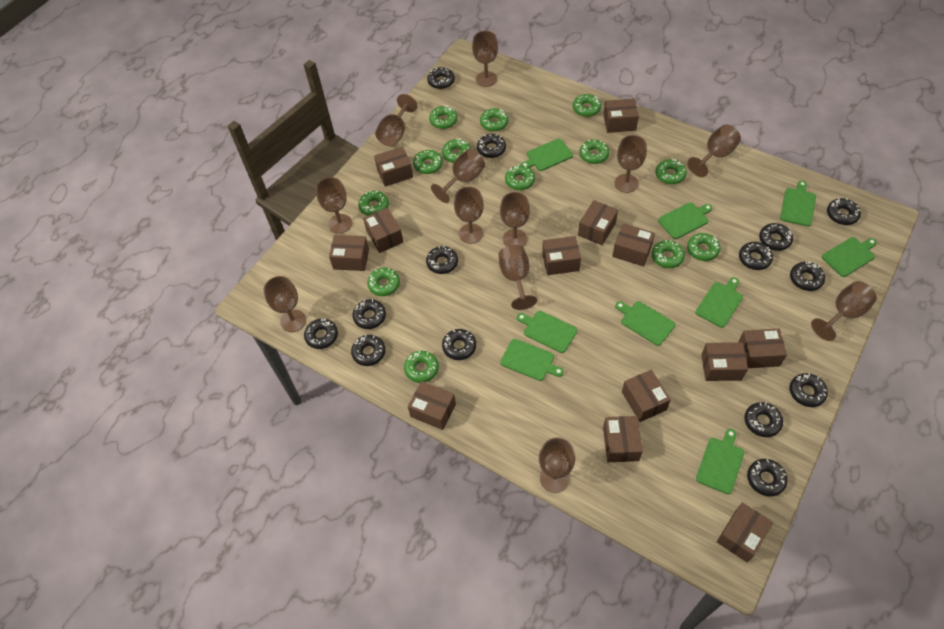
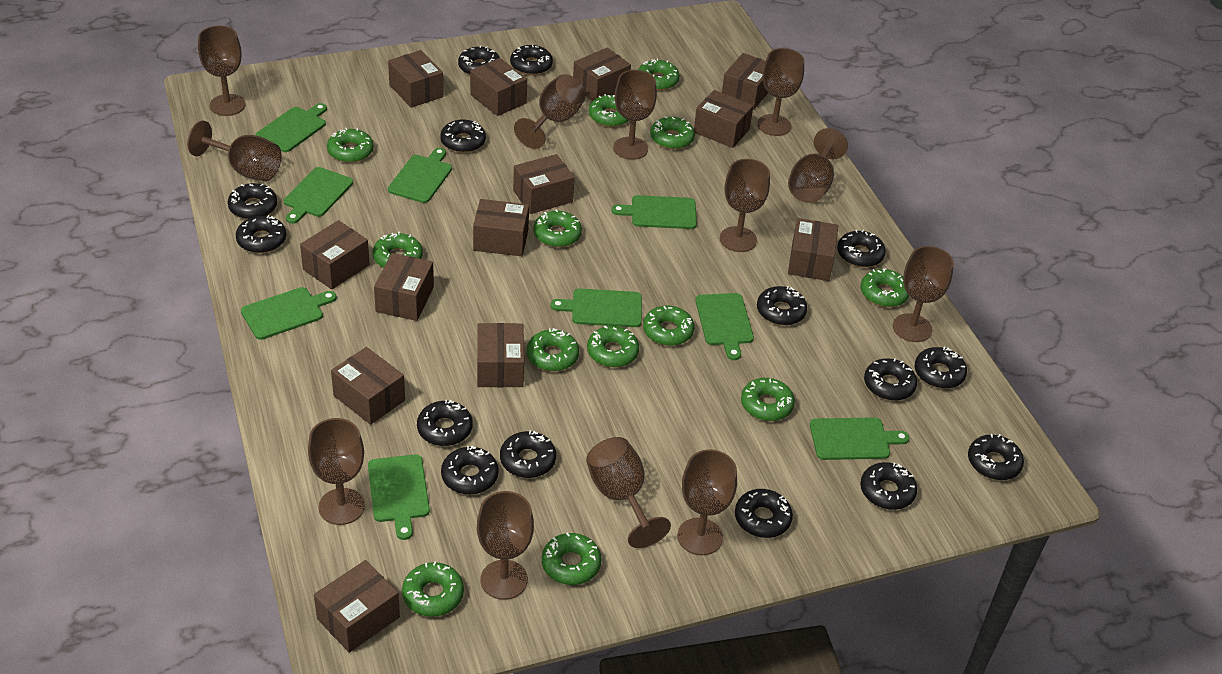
black donut: [304,318,338,349] [351,335,386,366] [352,299,386,329] [426,246,458,274] [427,67,455,89] [442,329,476,360] [477,134,506,158] [739,242,773,270] [744,402,783,437] [747,459,788,496] [759,223,793,251] [790,261,825,291] [790,373,828,407] [827,198,861,225] = 14 -> [228,183,277,219] [236,215,286,253] [417,400,473,446] [440,120,486,153] [441,446,499,495] [458,45,500,75] [500,430,556,478] [510,45,553,75] [735,489,793,538] [757,286,807,325] [837,230,886,267] [860,462,917,510] [864,358,917,401] [915,347,967,389] [968,434,1024,480] = 15

